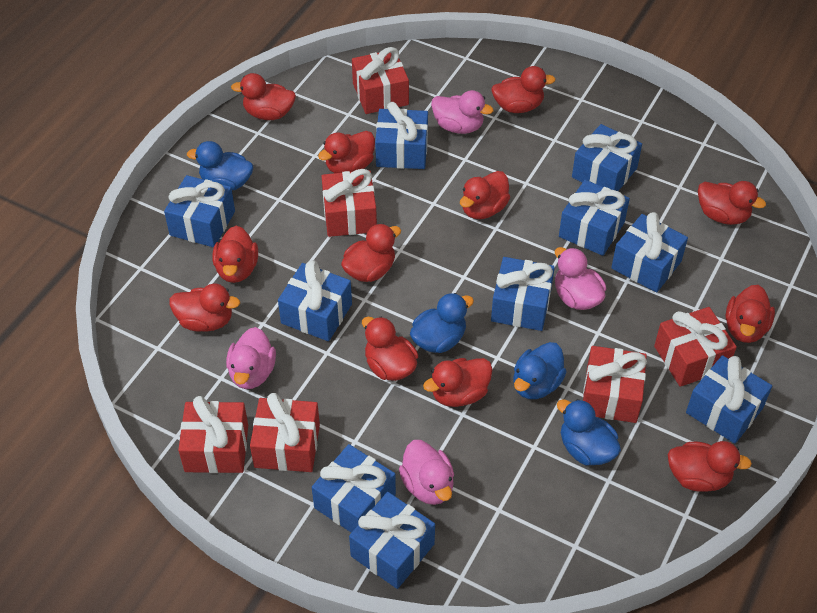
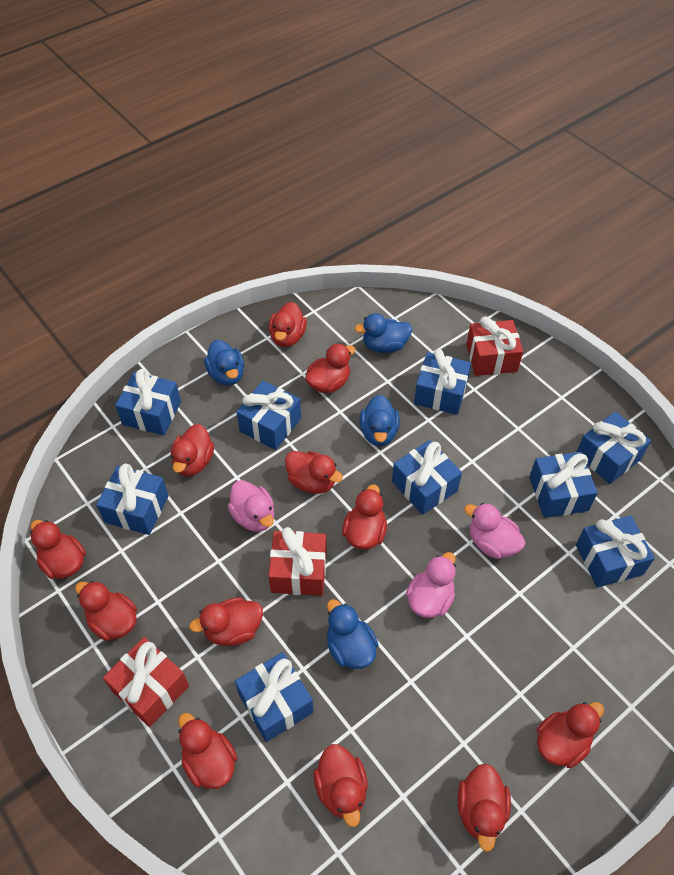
blue gift: [164,175,235,247] [278,260,352,341] [312,444,396,533] [349,492,435,589] [375,102,428,169] [491,257,555,331] [559,180,630,256] [572,124,642,191] [611,212,688,293] [686,355,772,444] = 10 -> [96,464,169,535] [115,369,181,435] [235,652,313,742] [236,380,301,450] [392,440,462,515] [414,349,471,415] [529,452,598,518] [576,516,655,588] [577,412,651,484] = 9
pink duck: [226,327,276,389] [399,440,454,505] [431,90,493,134] [555,247,606,310] = 4 -> [228,480,274,532] [405,552,456,618] [464,503,526,559] = 3
red gift: [178,396,248,473] [250,393,320,472] [321,169,377,237] [352,47,409,114] [583,346,647,423] [654,307,737,387] = 6 -> [103,637,189,727] [268,527,326,596] [466,316,523,376] = 3

